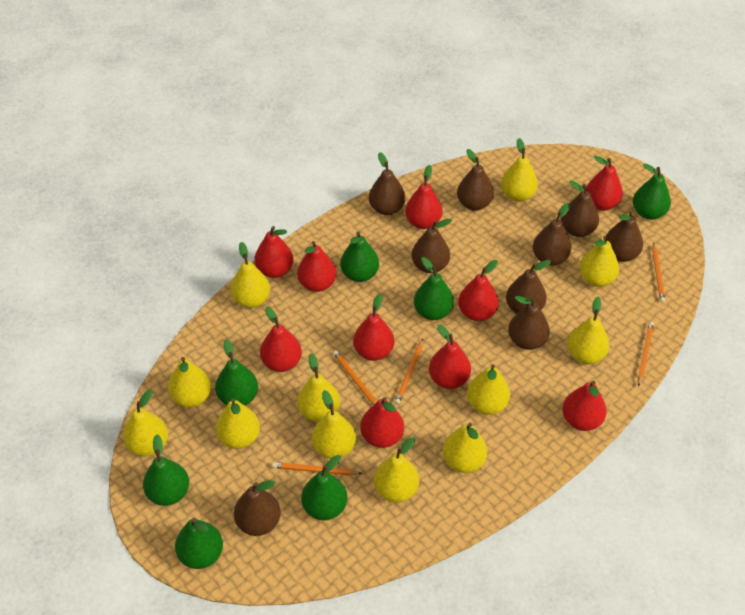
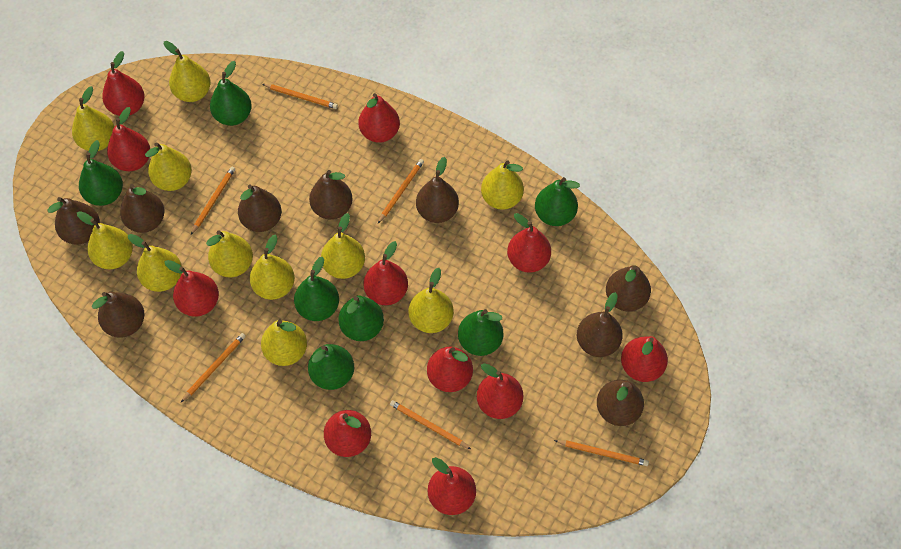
orange pencil: [272,462,362,475] [333,350,377,405] [395,339,423,404] [638,322,654,387] [652,242,665,303] = 5 -> [181,333,246,402] [191,166,235,235] [262,84,338,109] [378,159,424,223] [390,400,471,449] [554,440,649,466] = 6
red pear: [254,226,293,278] [260,306,302,372] [297,241,336,292] [353,294,394,361] [360,397,404,448] [405,165,442,229] [429,325,471,389] [458,260,499,321] [562,380,607,431] [586,156,623,211] = 10 -> [102,51,145,116] [107,107,150,171] [165,260,219,317] [324,410,371,457] [358,93,400,143] [364,241,408,305] [427,346,473,392] [428,457,476,515] [477,363,523,419] [507,213,551,273] [621,336,668,382] = 11
yellow pear: [123,390,168,456] [168,357,211,408] [216,398,260,449] [230,242,270,308] [297,353,340,422] [312,390,356,459] [374,437,419,502] [443,422,487,473] [467,364,510,415] [501,138,538,202] [567,297,610,364] [579,236,619,287] = 12 -> [72,86,114,151] [77,211,133,269] [128,234,182,292] [145,142,192,191] [164,41,211,102] [206,230,253,277] [250,235,295,300] [261,320,307,366] [321,213,365,279] [409,268,454,333] [481,160,524,210] = 11

